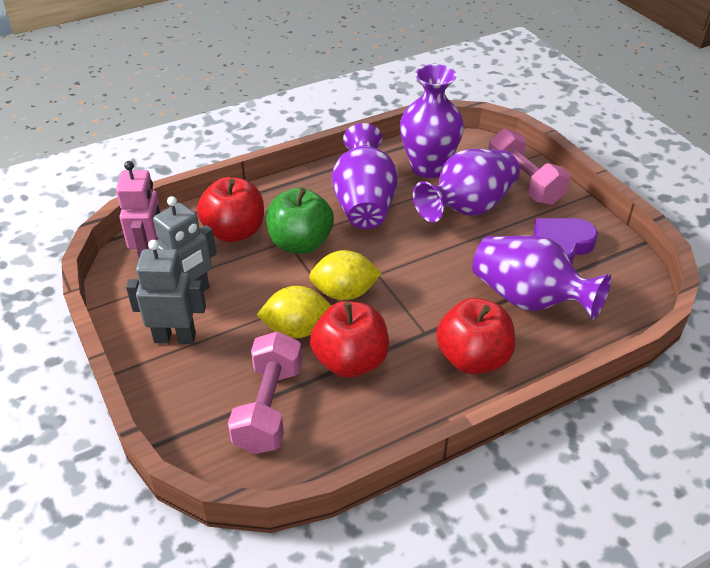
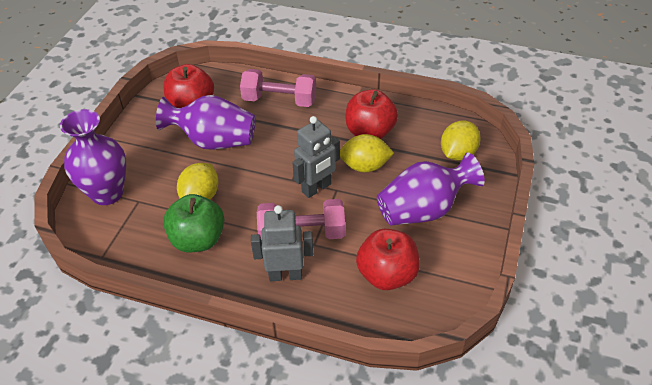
pink robot: [116,161,161,259] = 1 -> none = 0
purple heart: [534,218,598,264] = 1 -> none = 0
purple vase: [332,123,398,229] [400,64,464,178] [413,149,520,222] [472,236,611,320] = 4 -> [60,109,126,205] [156,95,256,150] [377,152,485,225] = 3
yellow lemon: [257,286,331,338] [309,250,382,300] = 2 -> [177,163,219,200] [340,134,394,172] [441,120,481,161] = 3

